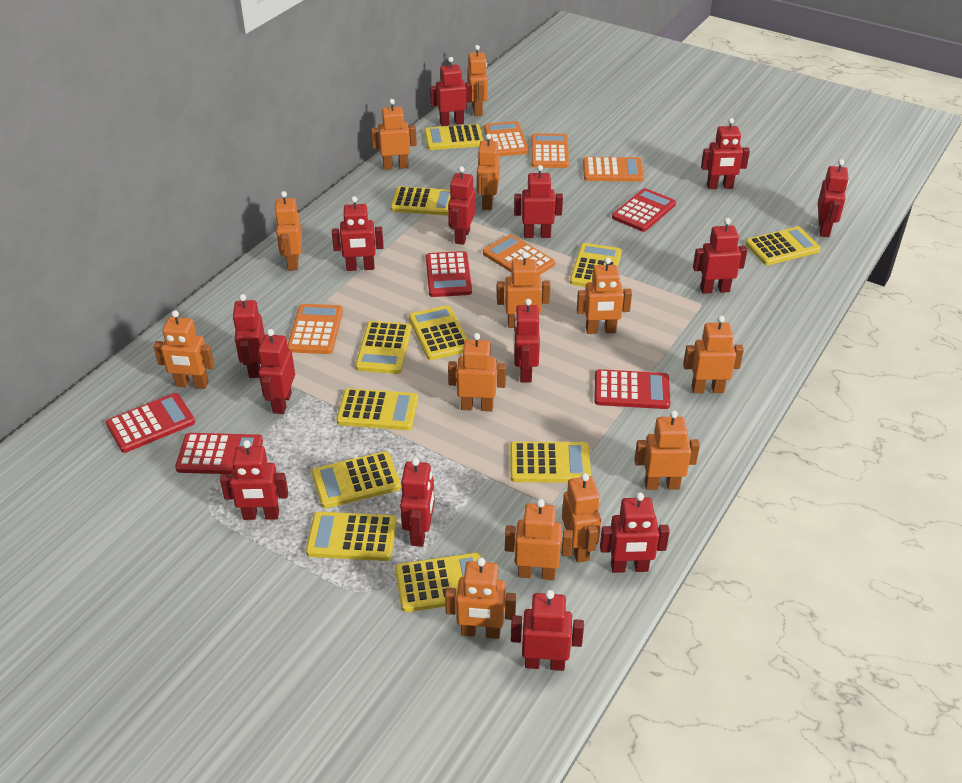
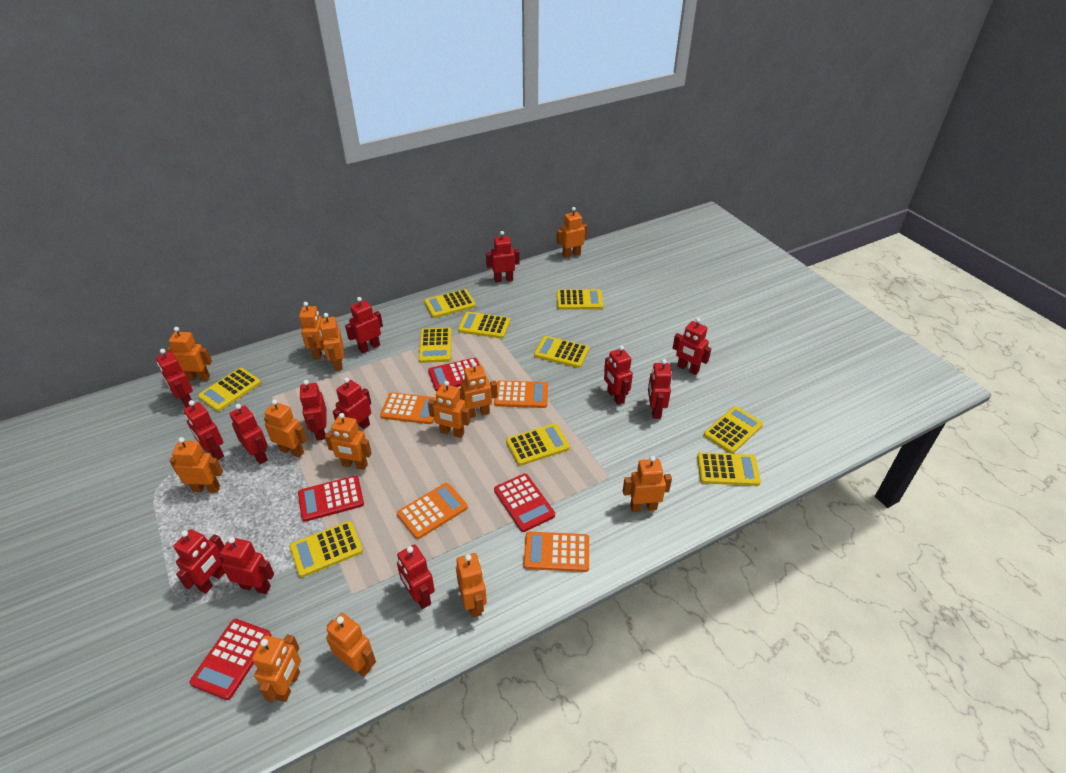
orange calculator: [287,304,343,354] [483,234,555,276] [484,121,528,156] [531,133,569,168] [583,157,644,182] = 5 -> [380,392,436,424] [397,483,468,539] [494,381,548,408] [524,532,589,572] = 4
red calculator: [106,393,195,453] [175,433,263,474] [426,251,472,297] [594,369,671,409] [612,188,676,232] = 5 -> [189,619,271,700] [298,475,364,522] [428,358,480,391] [494,474,555,532] = 4
red robot: [220,440,288,520] [232,294,265,378] [258,329,295,414] [332,196,384,271] [400,458,435,547] [430,57,472,126] [448,166,476,245] [511,590,584,671] [514,165,563,238] [514,299,540,383] [600,492,670,573] [693,218,747,294] [701,118,750,189] [818,159,849,237] = 14 -> [156,349,193,408] [173,529,225,594] [183,400,224,460] [218,537,274,594] [230,404,268,464] [299,380,327,441] [332,378,371,429] [345,297,383,353] [397,544,435,609] [486,231,520,283] [604,345,633,405] [648,359,672,419] [673,318,712,375] = 13
yellow calculator: [306,511,397,561] [312,451,401,508] [336,388,418,430] [355,321,412,374] [391,186,451,216] [395,553,481,612] [409,305,468,360] [424,124,484,150] [510,441,591,483] [570,243,622,287] [745,227,821,265] = 11 -> [198,368,261,411] [290,521,363,578] [419,328,452,363] [424,289,476,318] [458,312,510,339] [506,423,570,466] [534,336,589,368] [557,289,603,310] [697,452,761,486] [704,406,763,454] = 10

